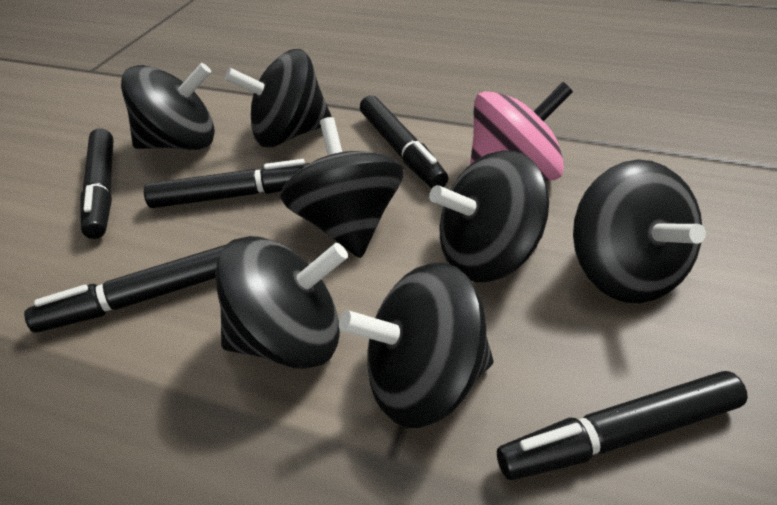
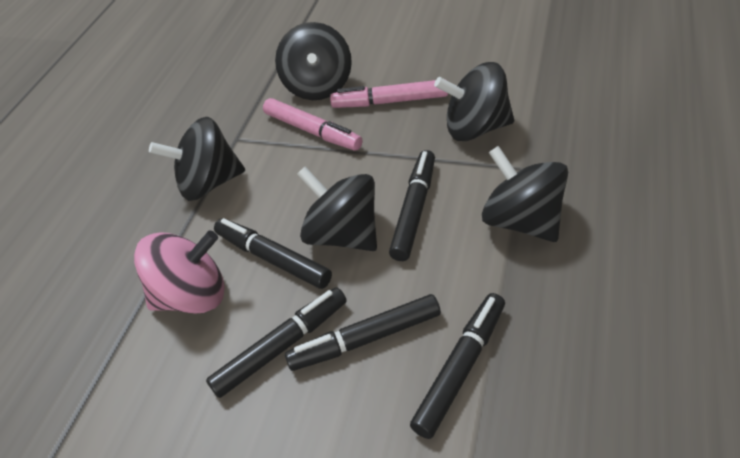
black spinning top: [121,63,215,150] [215,236,348,369] [225,49,332,147] [280,117,404,258] [339,263,493,428] [429,150,549,282] [573,160,706,303] = 7 -> [149,117,245,201] [275,22,352,100] [297,166,377,251] [434,62,514,141] [482,146,568,242] = 5
pink marker: none = 0 -> [263,98,363,151] [330,79,448,108] = 2

